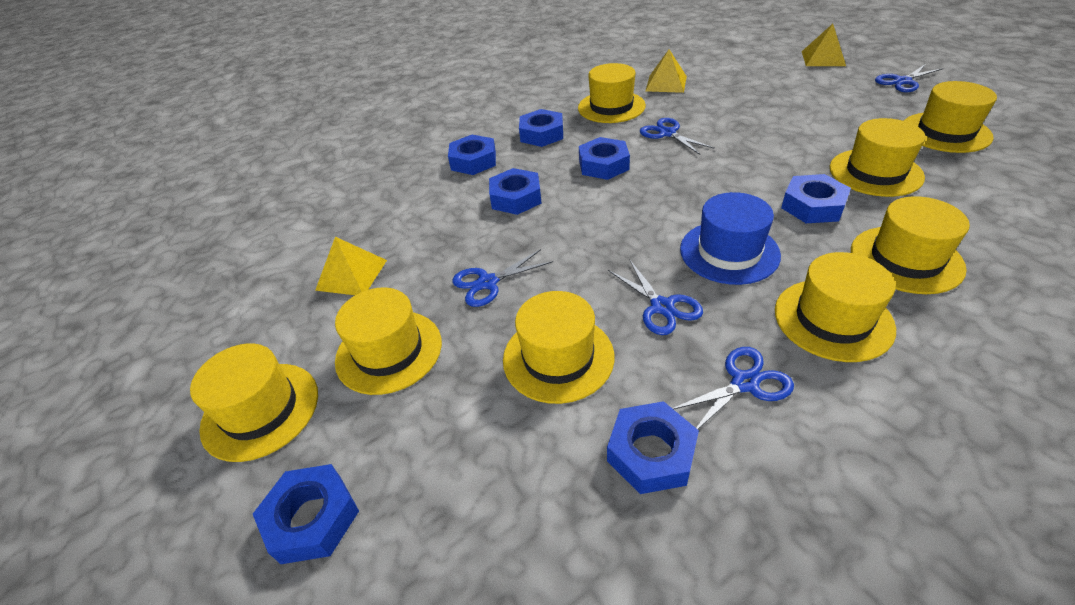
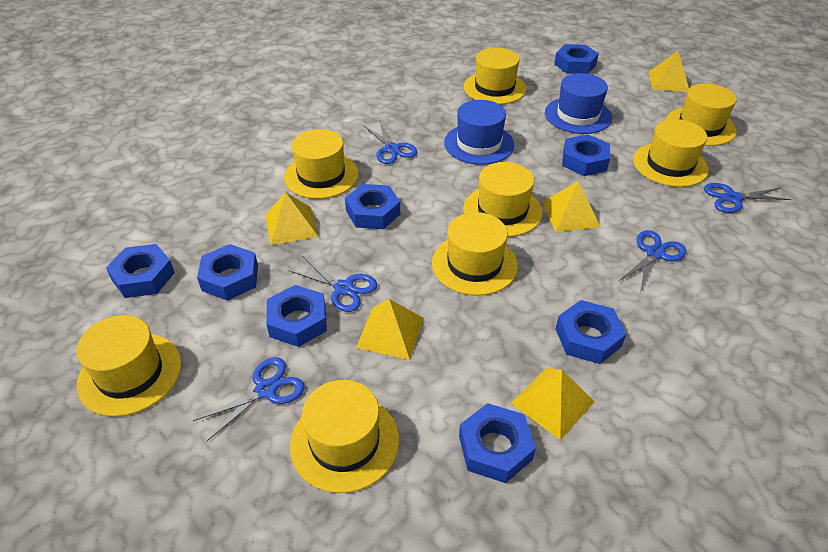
blue hat: [680,192,781,285] = 1 -> [444,100,514,165] [545,73,612,134] = 2
blue nut: [253,464,359,564] [448,135,496,175] [489,168,542,215] [519,109,563,147] [579,137,630,180] [607,401,699,494] [781,174,851,223] = 7 -> [106,244,175,298] [197,244,258,301] [266,285,327,347] [345,184,400,229] [459,403,536,483] [554,44,599,74] [556,300,626,364] [562,134,610,176] = 8
yellow pyramid: [315,237,387,295] [645,49,687,93] [802,24,846,66] = 3 -> [265,192,318,245] [356,299,424,360] [511,368,595,440] [542,181,600,232] [649,51,689,92] = 5

